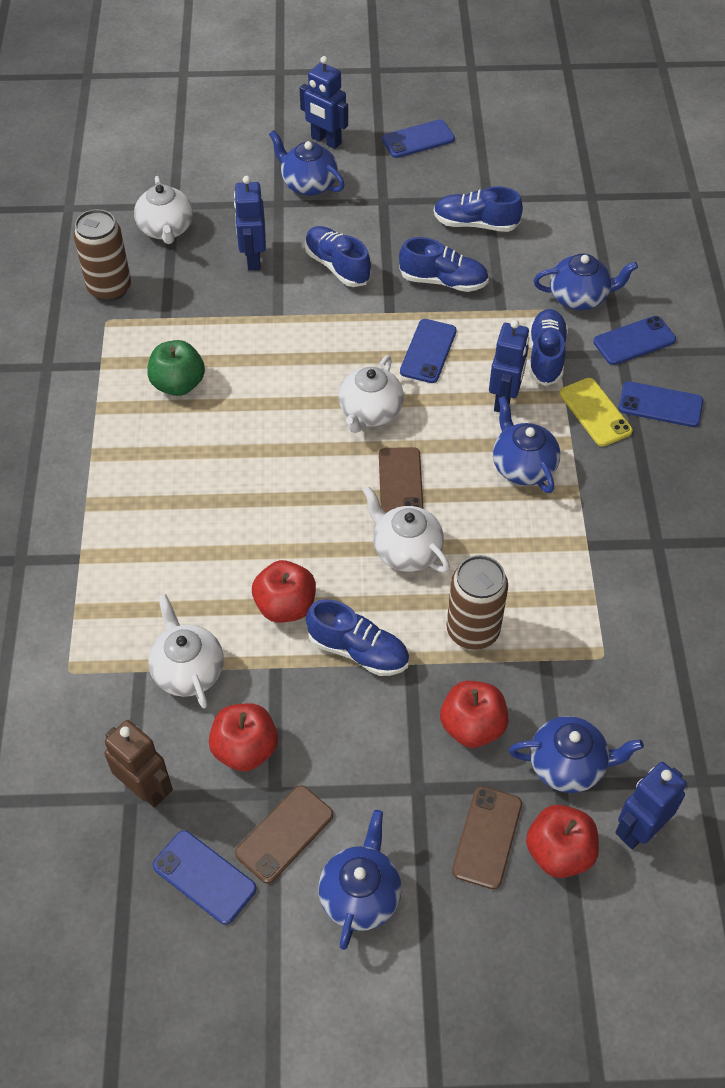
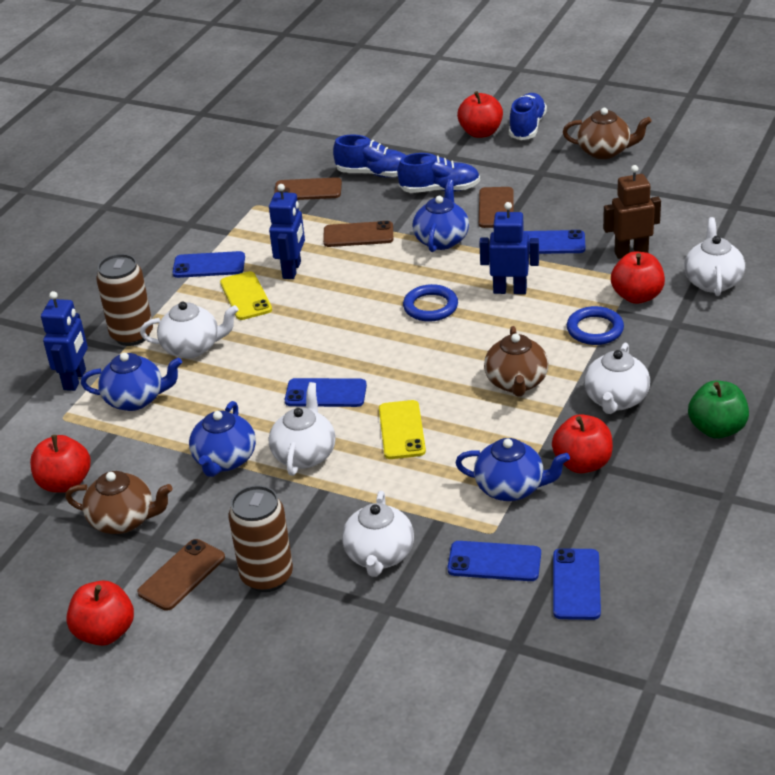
blue ring: none = 0 -> [403,284,458,322] [567,306,624,345] = 2
blue robot: [234,176,266,270] [300,56,348,149] [489,320,529,412] [615,762,686,849] = 4 -> [41,291,88,391] [269,184,305,279] [479,202,539,294] = 3
blue shoe: [305,226,371,287] [306,599,409,676] [399,237,489,292] [434,186,523,232] [529,309,568,386] = 5 -> [333,135,406,178] [397,153,480,193] [509,93,547,140] = 3
blue teapot: [269,130,345,196] [318,810,402,950] [493,396,560,493] [509,716,644,793] [534,253,638,310] = 5 -> [81,353,182,411] [189,401,256,477] [412,179,469,252] [455,438,570,501] = 4
brown phone: [235,785,333,884] [379,447,424,513] [452,786,522,890] = 3 -> [137,539,225,611] [274,177,342,200] [323,221,393,247] [479,187,514,228] = 4
brown teapot: none = 0 -> [65,471,173,534] [484,326,548,397] [563,108,652,159] = 3
red apple: [209,703,278,771] [252,560,316,623] [440,681,509,748] [526,805,599,878] = 4 -> [30,435,91,493] [66,580,134,646] [457,91,503,138] [552,414,613,474] [611,252,665,304] = 5
white teapot: [134,176,193,244] [148,594,224,709] [338,355,404,433] [363,486,450,572] = 4 -> [140,302,238,359] [269,382,336,476] [342,491,414,577] [584,343,650,414] [684,217,745,296] = 5
yellow phone: [560,378,633,447] = 1 -> [220,271,272,320] [379,400,426,459] = 2

